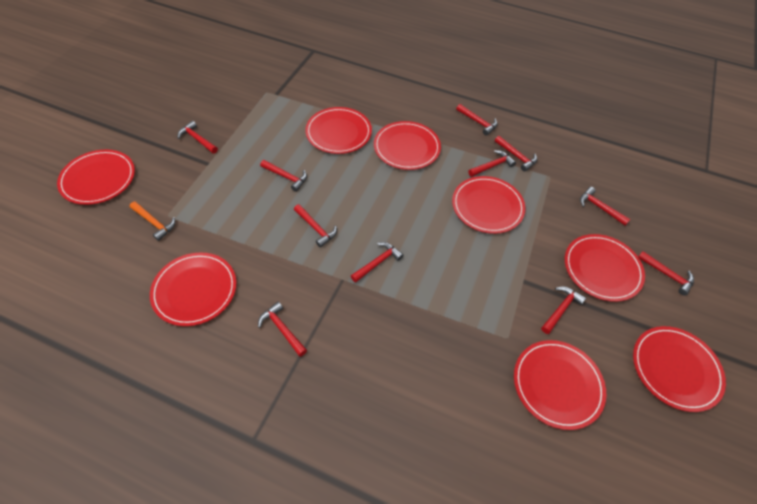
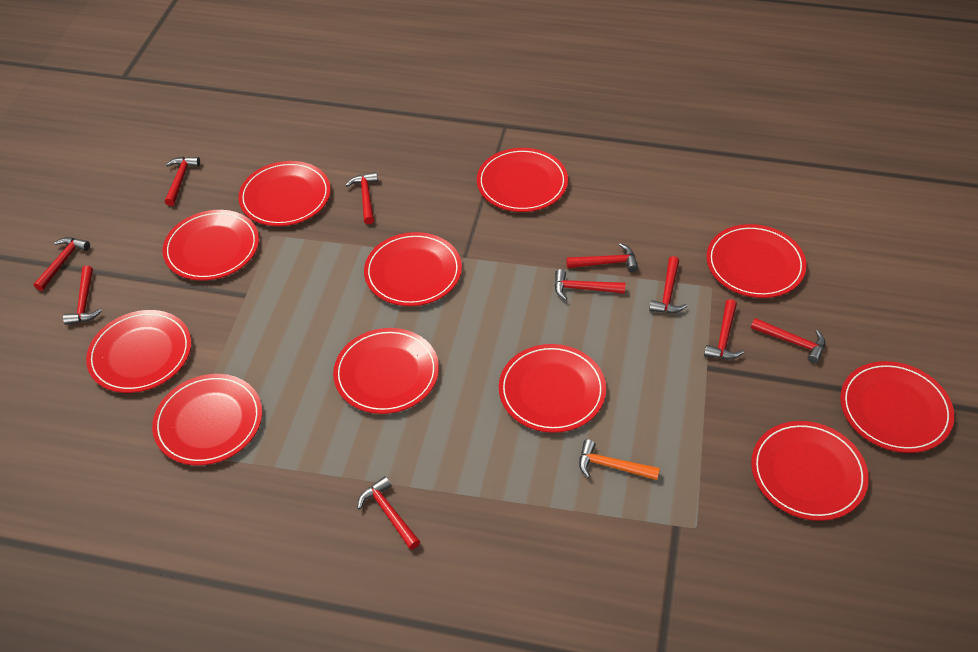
red hammer: [178,121,218,154] [258,302,307,357] [260,160,307,192] [294,204,337,247] [351,242,403,283] [456,104,498,136] [468,150,516,177] [495,136,537,172] [541,287,586,334] [580,187,630,226] [638,251,694,296] = 11 -> [33,237,90,291] [63,266,102,325] [165,157,200,206] [345,172,378,224] [357,476,420,550] [555,269,625,300] [566,243,638,272] [649,256,687,313] [704,299,744,359] [751,318,825,363] = 10
red plate: [57,150,135,205] [150,252,236,326] [305,107,372,154] [374,121,441,170] [452,176,526,234] [514,340,606,430] [565,234,645,302] [633,326,726,412] = 8 -> [86,310,191,393] [152,374,262,465] [163,210,259,281] [238,161,331,226] [333,328,439,414] [364,232,462,306] [477,148,568,212] [499,344,606,433] [706,224,806,298] [751,421,869,521] [840,361,954,453] = 11

